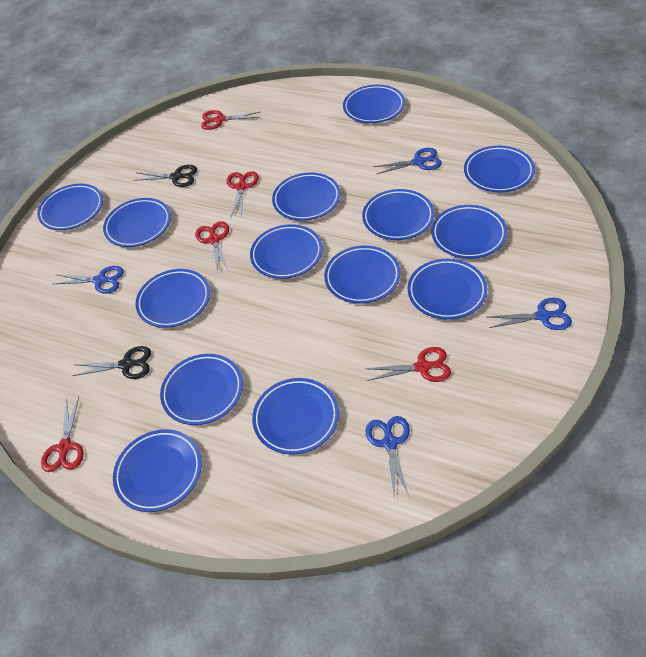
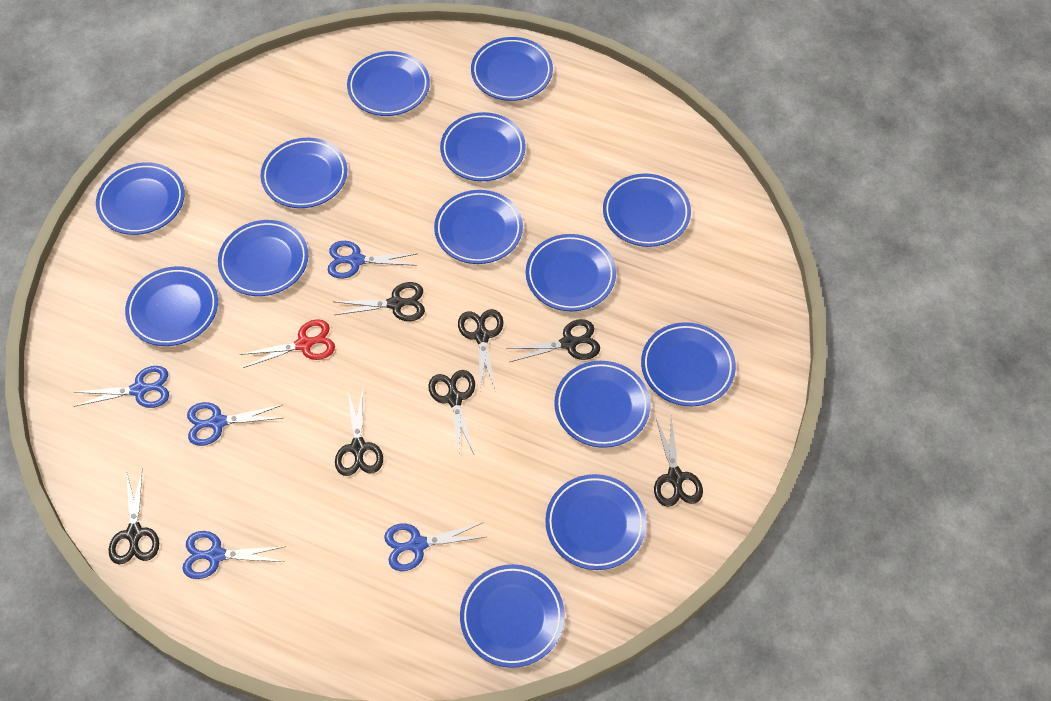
black scissors: [72,346,151,379] [133,165,197,187] = 2 -> [109,471,159,564] [335,282,425,321] [335,388,383,476] [428,370,475,455] [458,309,503,390] [506,319,600,362] [654,417,703,507] = 7
blue scissors: [54,266,124,294] [365,416,410,499] [373,148,442,174] [488,298,572,330] = 4 -> [73,366,169,408] [182,531,286,579] [187,402,283,446] [328,241,417,279] [384,522,485,571] = 5
red scissors: [41,397,84,472] [195,221,229,274] [201,110,260,130] [227,171,259,218] [366,347,451,382] = 5 -> [240,319,335,368] = 1

